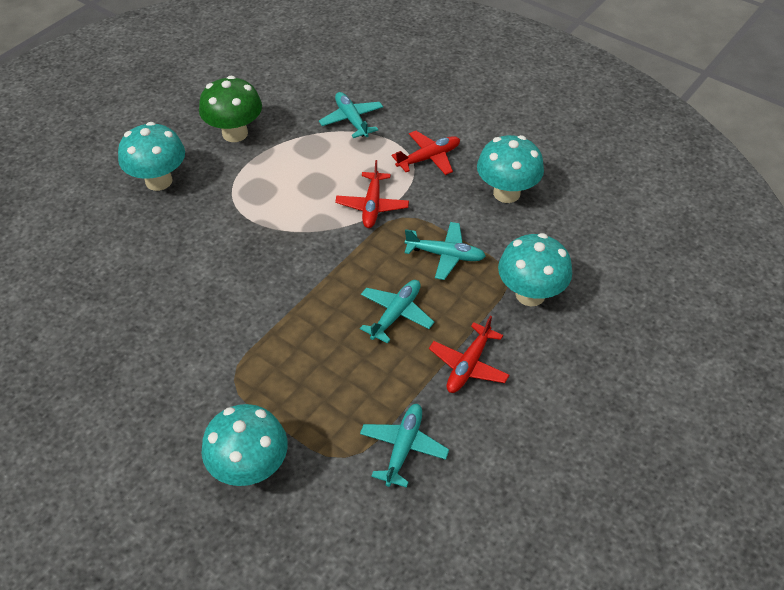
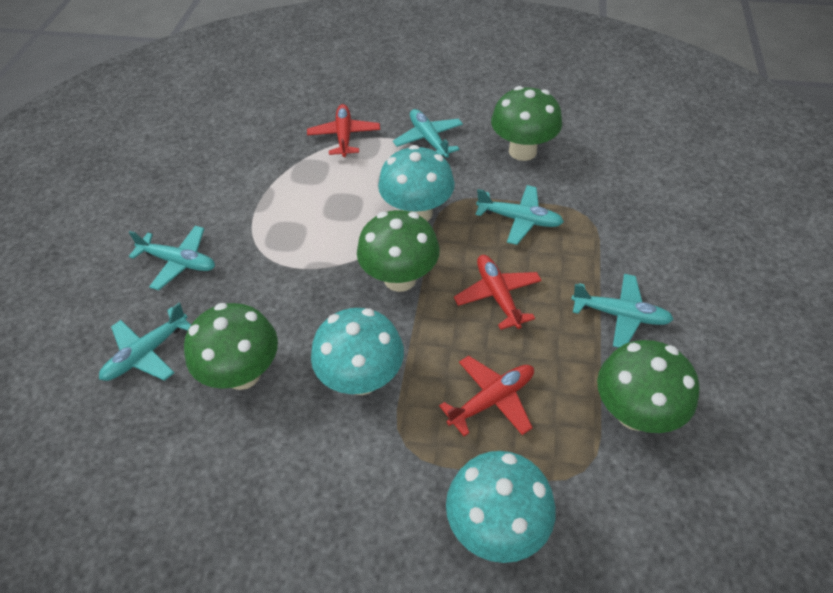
green mushroom: [199,76,262,142] = 1 -> [184,303,278,390] [357,210,440,292] [491,86,562,161] [597,340,699,433] = 4
turquoise mushroom: [118,122,185,191] [202,404,288,486] [477,135,544,203] [498,233,572,306] = 4 -> [311,308,404,395] [378,145,455,222] [446,451,556,563] = 3
turquoise plane: [319,92,383,138] [360,280,434,344] [360,404,449,488] [405,222,486,280] = 4 -> [99,303,191,381] [128,226,215,290] [393,109,463,158] [475,185,564,245] [571,274,674,348] = 5

